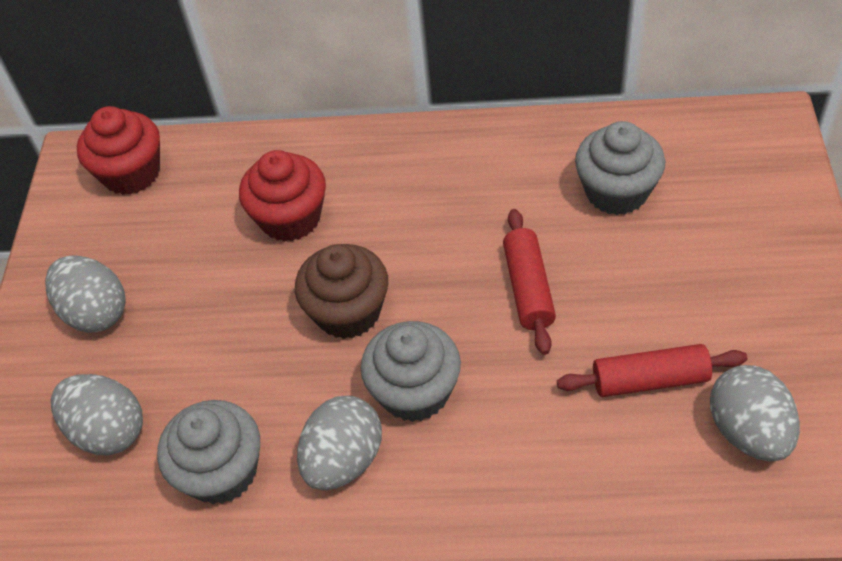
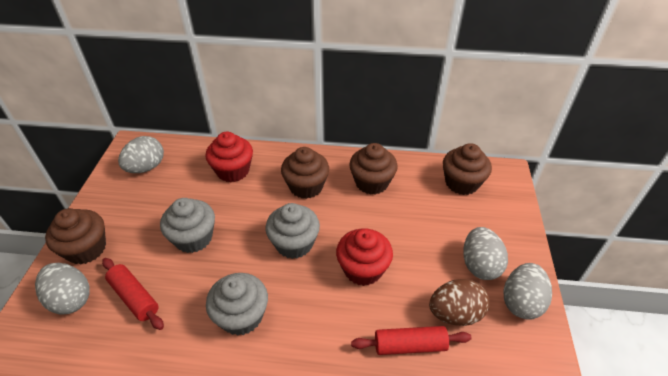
brown cupcake: [295,244,388,339] = 1 -> [45,208,106,265] [281,147,329,199] [349,143,398,195] [443,143,492,195] = 4
brown egg: none = 0 -> [429,279,490,326] = 1

